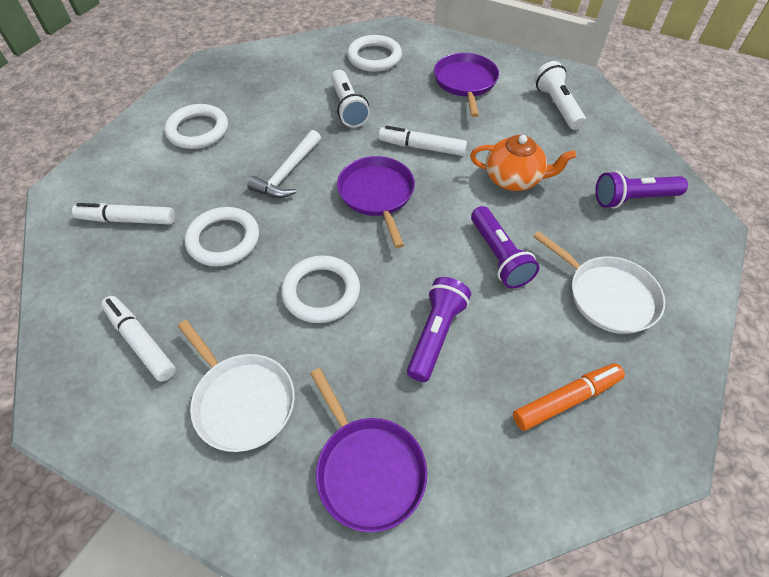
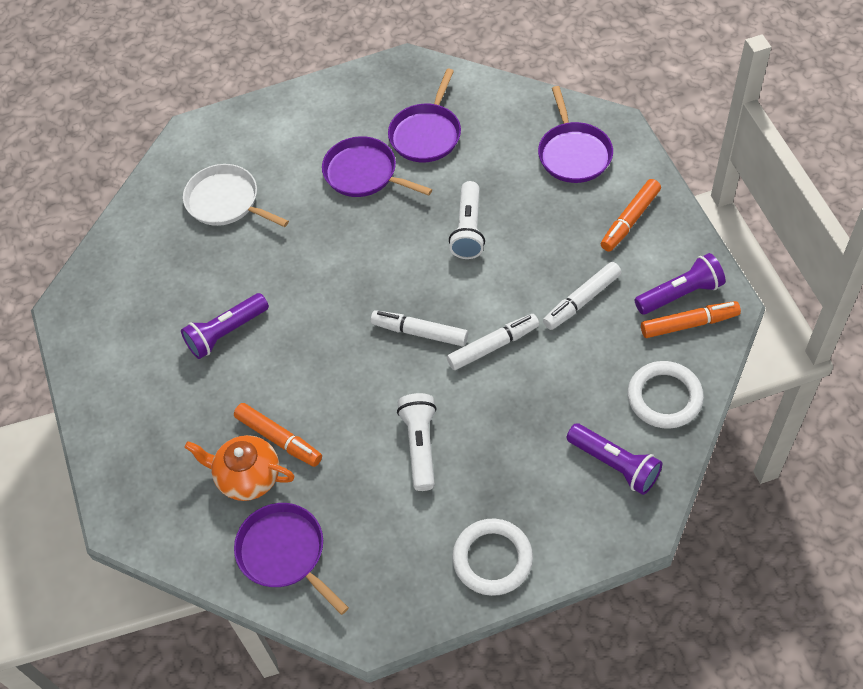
orange marker: [513,363,625,431] = 1 -> [234,403,322,467] [601,179,661,251] [641,301,741,338] = 3
purple pan: [310,368,427,532] [337,156,415,248] [434,53,499,117] = 3 -> [234,503,349,615] [322,136,432,197] [388,69,461,162] [538,86,613,183] = 4
white hammer: [247,130,321,198] = 1 -> none = 0
white pan: [178,320,295,452] [533,231,665,334] = 2 -> [183,164,289,227] = 1
white ring: [164,104,228,149] [184,207,259,267] [281,255,360,323] [347,35,402,72] = 4 -> [452,519,533,596] [627,361,704,429] = 2

